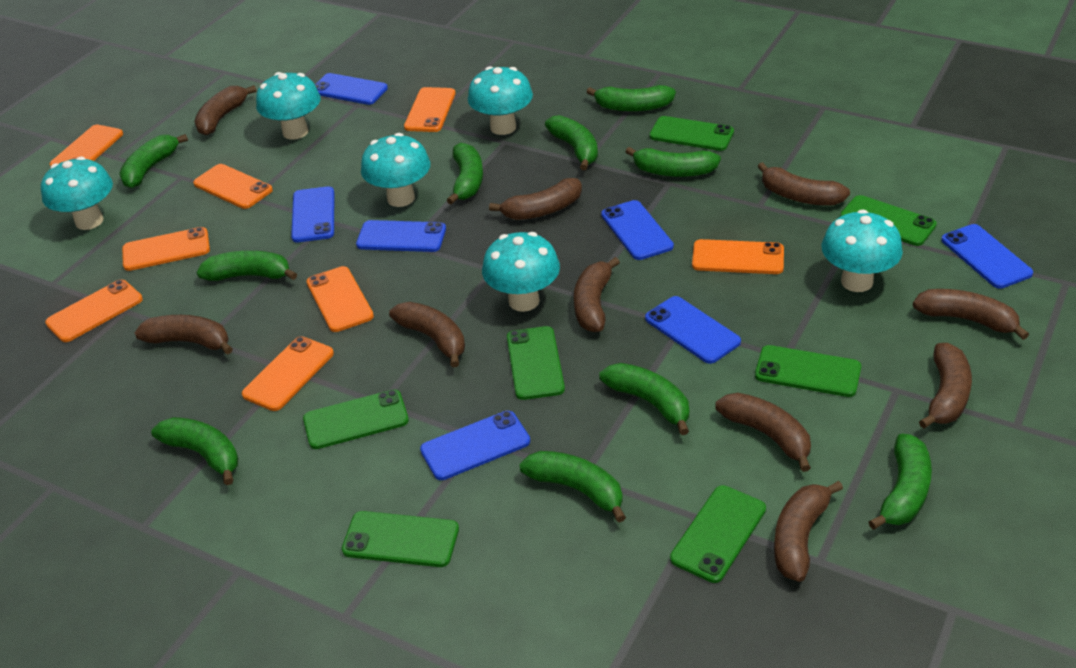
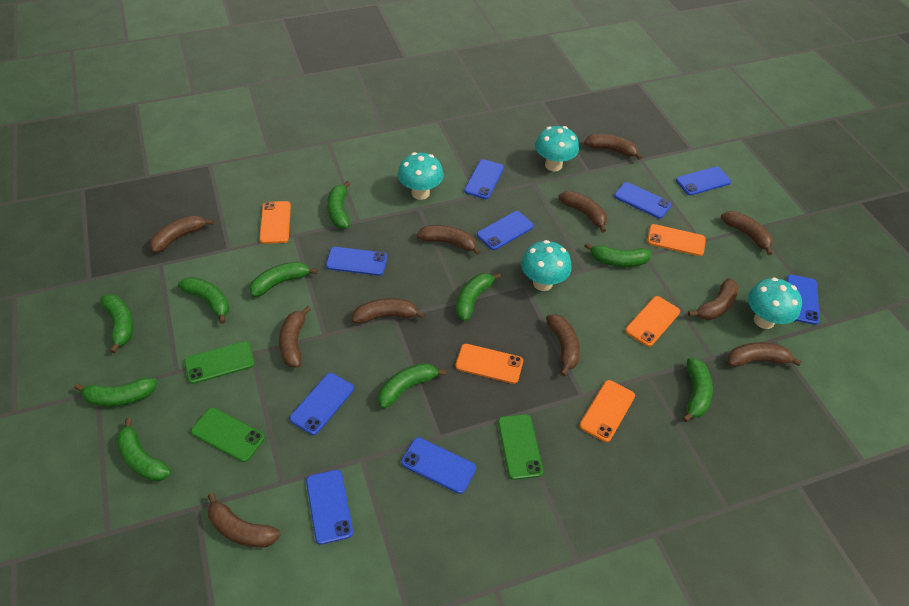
blue phone: [291,186,334,242] [315,73,388,105] [356,220,446,252] [420,411,530,480] [601,200,674,260] [645,296,741,364] [941,224,1033,289] = 7 -> [289,373,354,435] [306,470,353,545] [326,247,387,276] [401,437,476,494] [464,159,504,199] [477,211,534,250] [614,182,672,219] [676,167,731,195] [786,275,820,325] = 9
brown banana: [135,315,233,355] [194,85,257,135] [389,302,465,367] [489,178,582,220] [574,257,620,332] [715,393,811,472] [757,162,850,205] [774,481,843,582] [913,289,1029,340] [919,343,972,429] = 10 -> [149,215,214,253] [207,492,280,548] [279,306,311,368] [352,298,425,324] [417,225,480,255] [546,314,580,376] [558,191,607,232] [584,134,642,160] [688,278,739,320] [721,211,773,255] [727,342,802,367] = 11
green phone: [303,390,409,449] [342,511,459,567] [507,326,565,400] [649,116,734,151] [670,485,766,583] [755,345,861,397] [840,195,937,246] = 7 -> [184,341,255,384] [191,408,265,462] [498,414,543,480] = 3
orange phone: [45,280,143,342] [50,125,123,167] [122,227,210,271] [193,164,273,209] [242,336,334,411] [306,266,374,332] [404,87,456,132] [692,239,784,274] = 8 -> [259,201,291,244] [455,344,523,384] [579,380,635,442] [625,296,680,347] [647,224,706,256] = 5
turquoise mushroom: [41,157,113,230] [256,72,321,140] [361,133,430,207] [468,66,533,135] [482,232,560,312] [821,210,903,292] = 6 -> [398,152,444,200] [521,240,572,291] [535,126,579,171] [748,277,802,329] = 4

